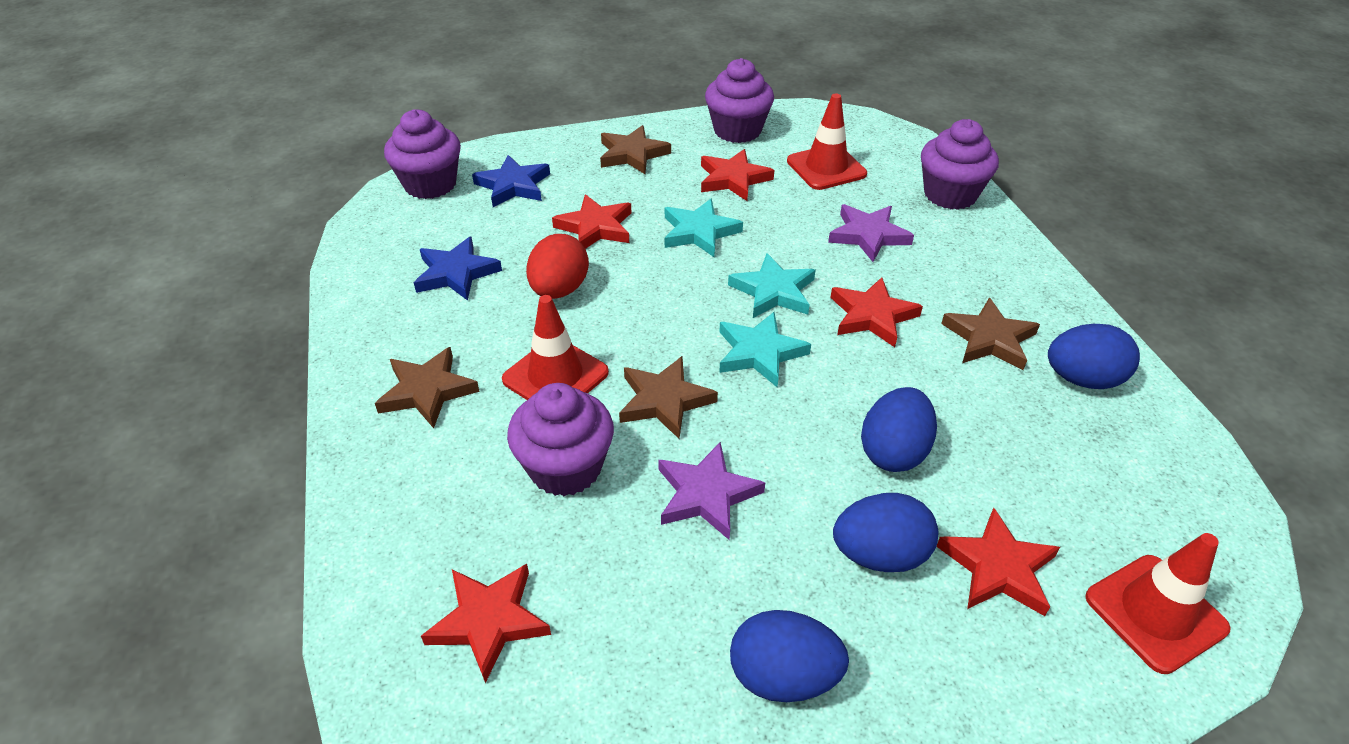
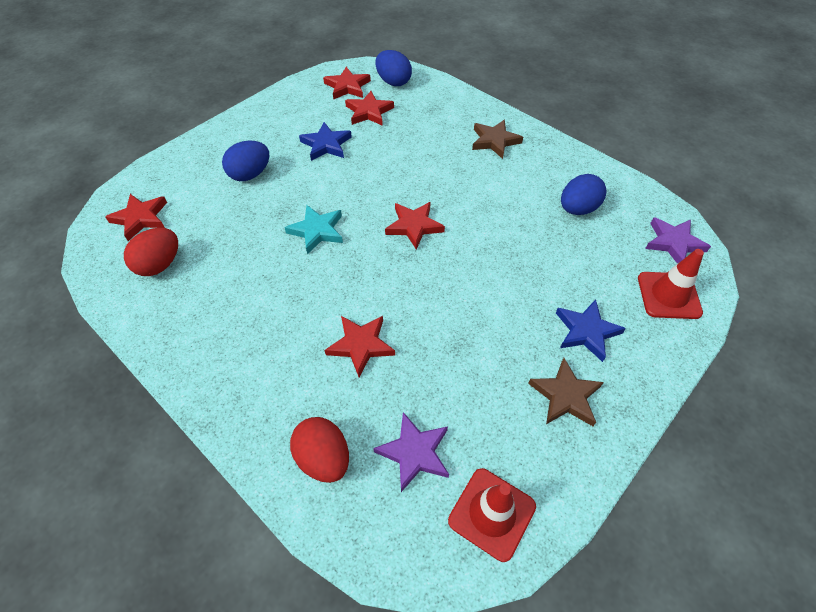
blue egg: [730,610,849,702] [833,493,938,572] [861,387,937,472] [1048,324,1140,389] = 4 -> [222,140,269,181] [376,50,412,86] [561,174,607,215] = 3
brown star: [375,347,480,428] [600,125,671,174] [619,356,718,439] [941,297,1040,370] = 4 -> [472,120,523,159] [528,358,604,426] = 2
purple cupcake: [384,109,461,199] [507,383,614,496] [705,58,774,143] [921,119,999,210] = 4 -> none = 0
red egg: [526,234,589,299] = 1 -> [124,228,178,276] [290,417,349,483] = 2
red traffic cone: [502,295,609,400] [787,93,867,190] [1085,533,1231,674] = 3 -> [448,468,536,562] [638,249,704,319] = 2
turquoise star: [665,199,743,257] [719,312,811,387] [728,253,816,318] = 3 -> [284,205,343,254] = 1

